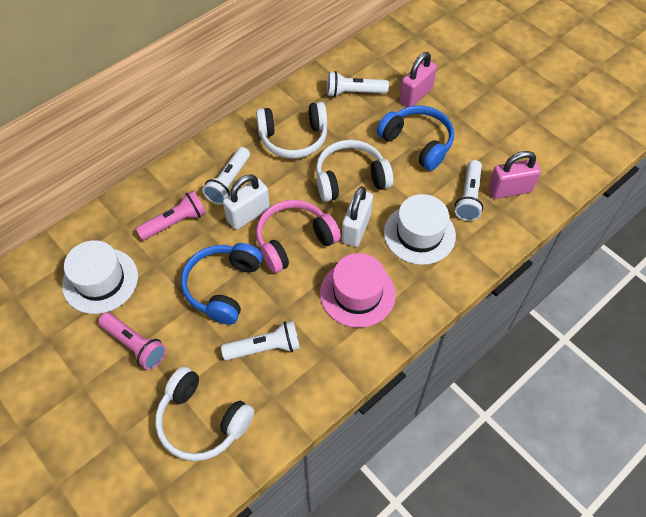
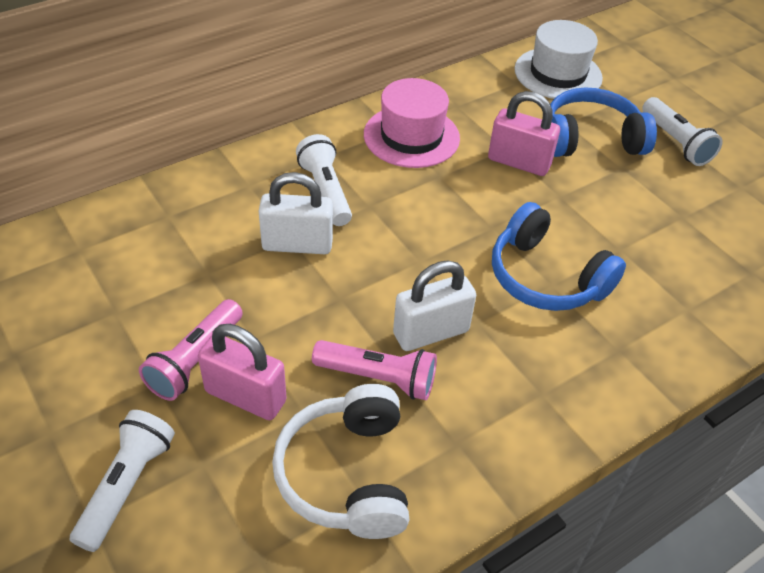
pink headphones: [256,200,341,273] = 1 -> none = 0
white flashlight: [202,147,250,205] [221,321,300,360] [327,71,389,97] [454,160,483,221] = 4 -> [70,410,175,552] [296,134,352,226] [642,97,723,166] = 3
white hat: [62,240,138,314] [384,194,456,265] = 2 -> [515,20,603,99] = 1
white headphones: [155,367,254,461] [256,102,327,159] [316,140,393,202] = 3 -> [272,384,409,539] = 1

